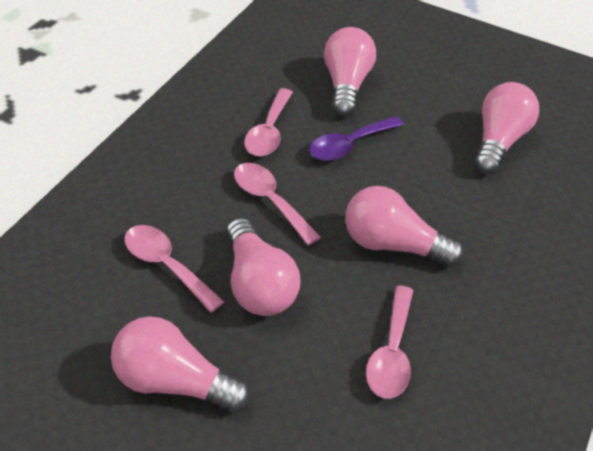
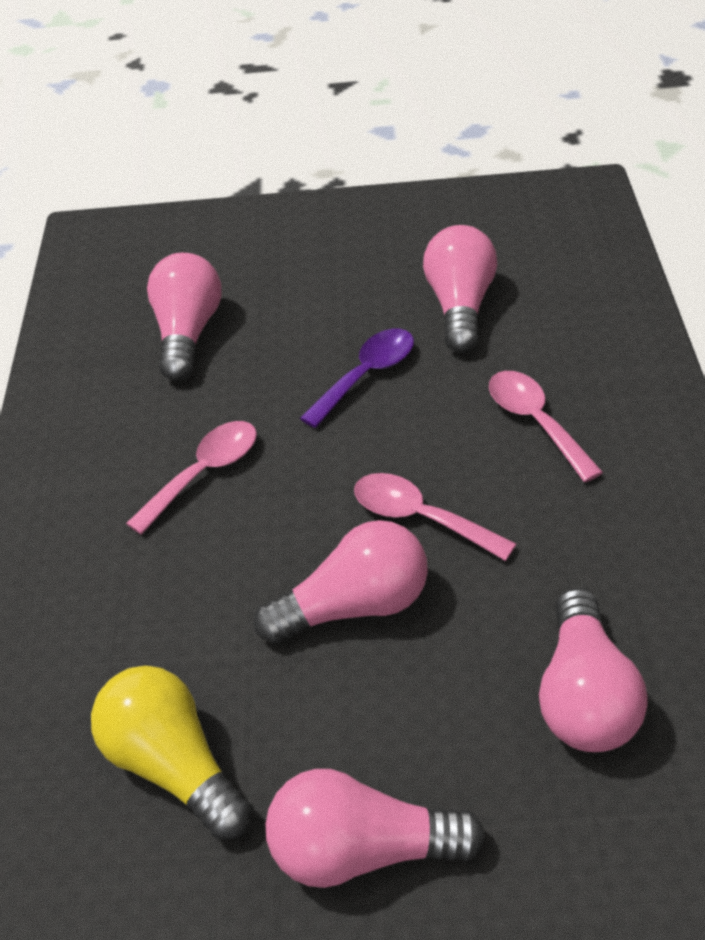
pink spoon: [124,225,224,313] [234,163,321,245] [244,88,293,156] [366,285,414,399] = 4 -> [126,421,257,535] [354,473,516,561] [489,371,603,482] = 3
yellow light bulb: none = 0 -> [91,666,252,840] = 1

